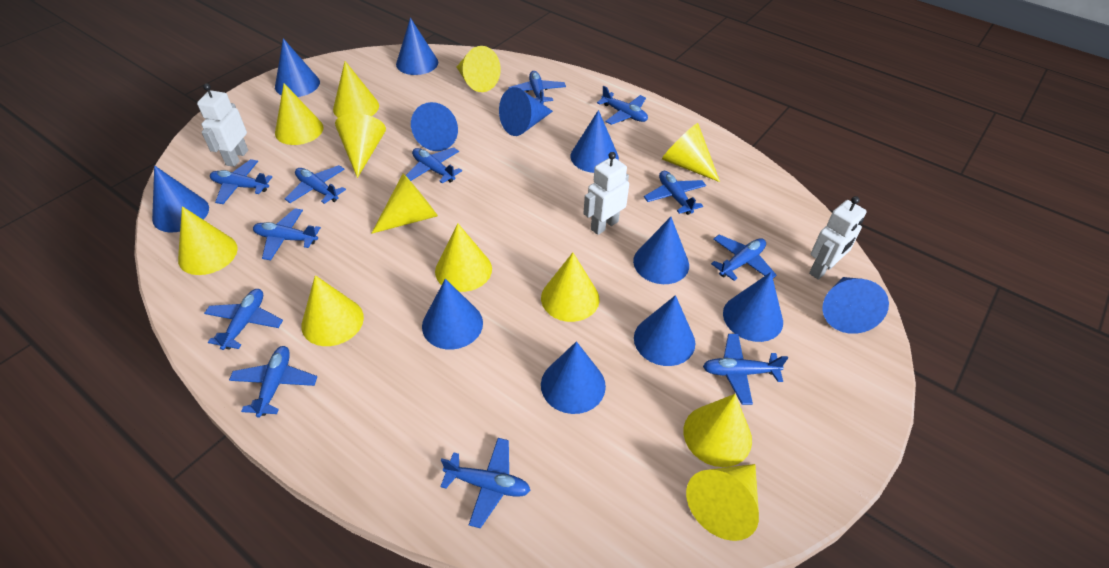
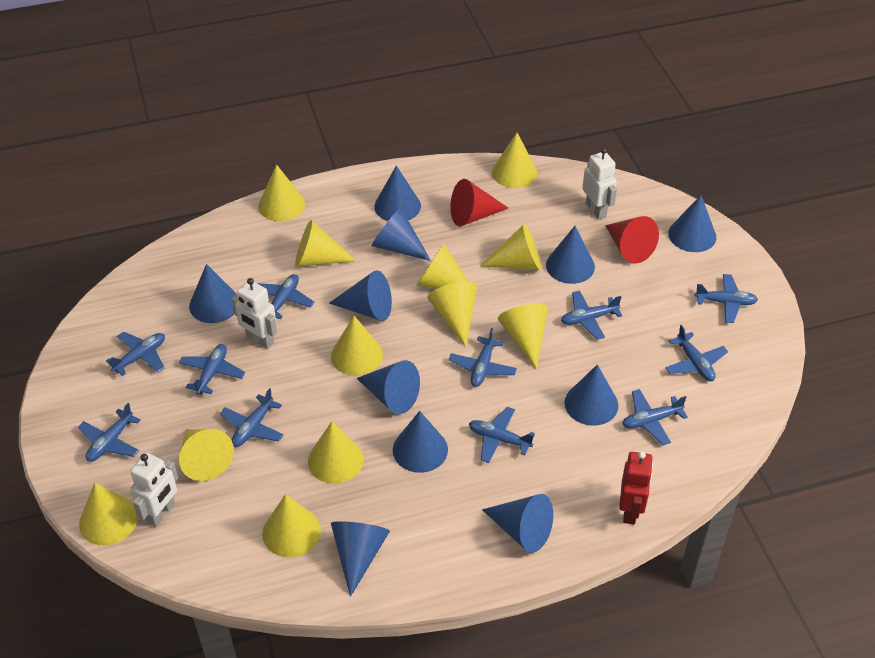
blue cone: [152,166,209,232] [275,38,320,97] [396,18,438,75] [411,102,458,151] [422,279,483,350] [499,87,553,136] [541,341,606,414] [571,110,619,173] [633,217,689,284] [634,295,695,366] [723,272,783,342] [822,277,889,334] = 12 -> [189,264,237,323] [329,270,392,321] [331,521,390,597] [357,360,420,414] [372,207,431,261] [374,166,421,221] [393,411,448,473] [482,494,553,553] [546,226,595,284] [565,364,618,426] [668,195,716,252] = 11
blue plane: [204,289,283,350] [210,159,272,204] [229,346,317,418] [253,208,321,260] [285,165,346,204] [406,147,462,184] [440,438,531,529] [508,71,566,104] [597,85,648,125] [644,171,706,215] [703,334,788,405] [711,235,777,281] = 12 -> [78,403,141,462] [106,331,165,376] [179,344,245,395] [220,388,284,447] [257,274,314,319] [449,328,517,387] [469,407,535,463] [561,291,623,340] [622,389,688,445] [665,325,728,381] [695,274,758,323] = 11
red cone: none = 0 -> [450,179,508,226] [605,216,659,264] = 2
red robot: none = 0 -> [619,451,653,525] = 1

